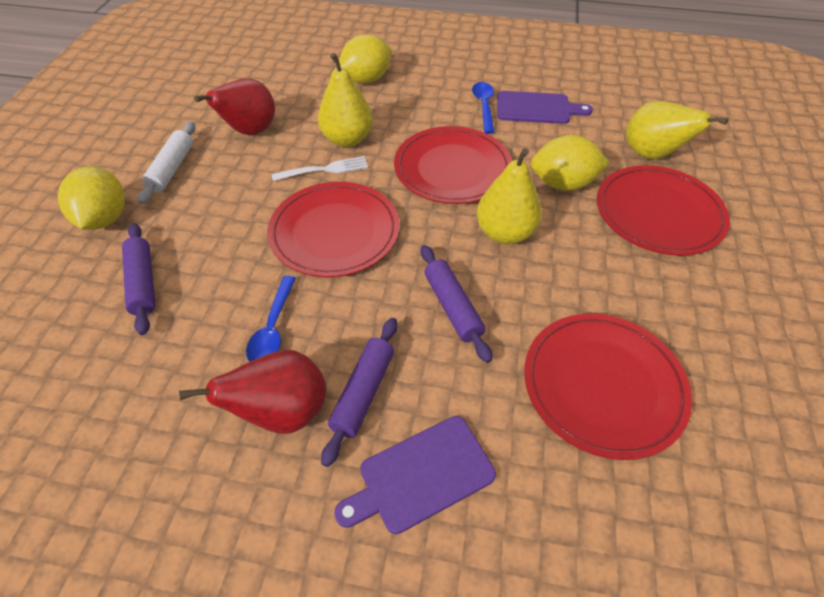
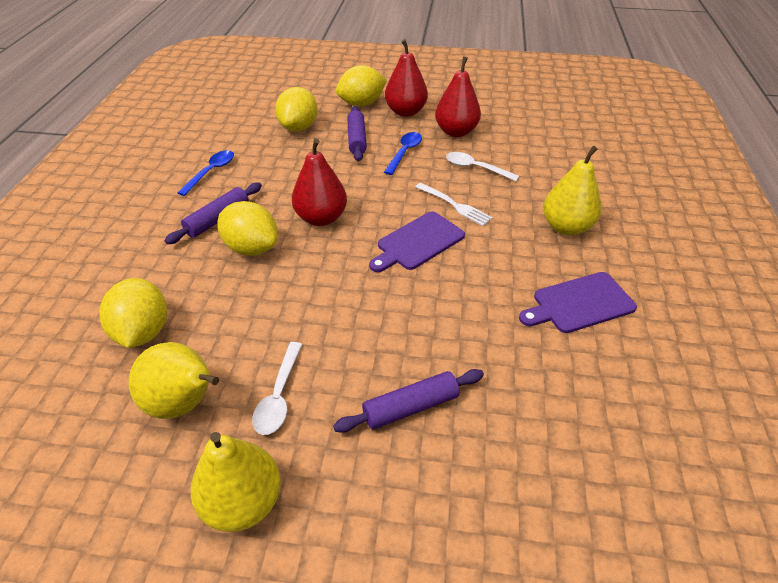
red pear: [179,350,326,434] [194,78,275,135] = 2 -> [292,138,347,226] [385,39,428,117] [435,56,481,137] = 3
red plate: [267,182,399,277] [394,126,512,204] [524,314,692,460] [597,165,730,255] = 4 -> none = 0
white rolling pin: [138,122,196,204] = 1 -> none = 0
white spoon: none = 0 -> [252,342,302,435] [446,152,519,181] = 2
yellow lemon: [58,166,125,230] [339,34,391,83] [531,135,609,191] = 3 -> [99,278,167,348] [217,201,278,256] [275,87,317,131] [336,65,387,106] = 4

